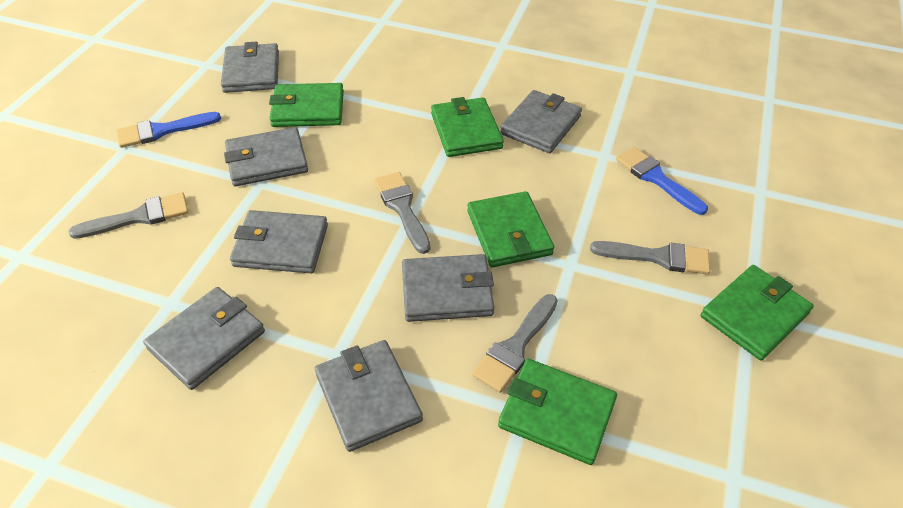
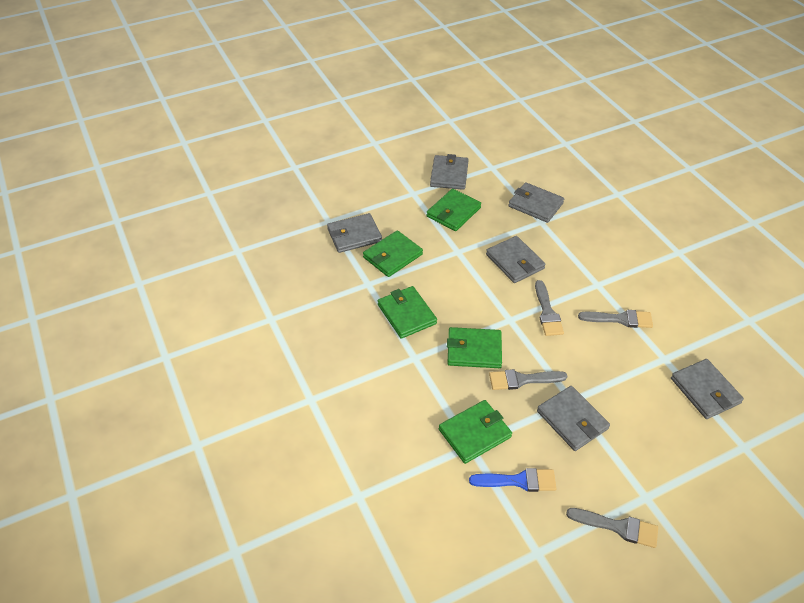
blue brush: [116,112,221,148] [616,147,708,215] = 2 -> [469,468,557,492] = 1
grey wallet: [143,287,265,390] [221,42,279,93] [224,127,308,186] [230,210,328,273] [315,340,423,452] [402,254,494,322] [500,90,582,153] = 7 -> [327,213,382,253] [430,154,469,190] [486,236,546,283] [508,182,564,223] [537,386,610,451] [671,359,744,419] = 6

